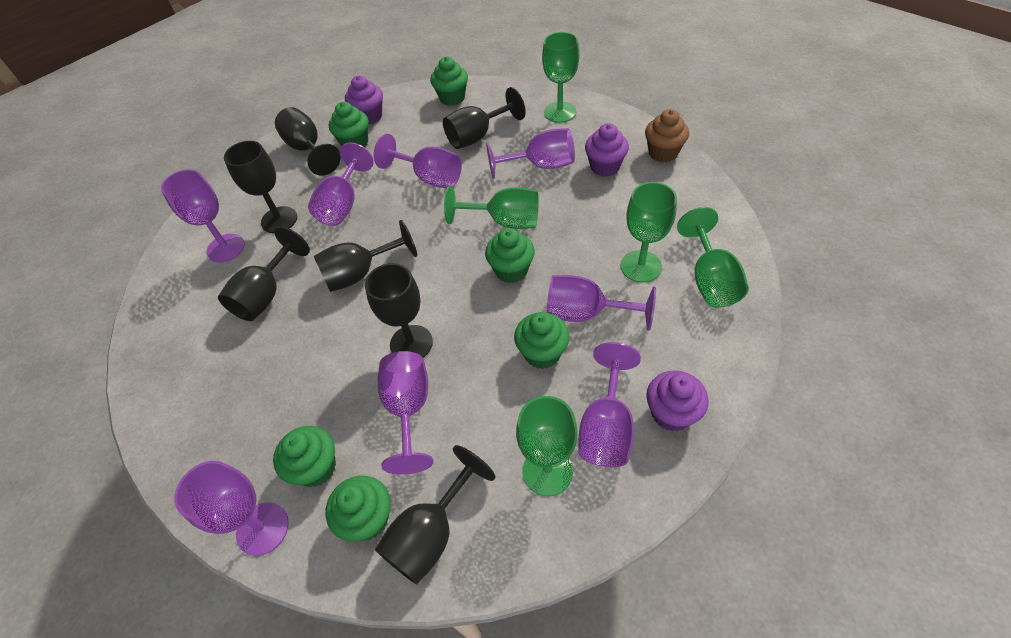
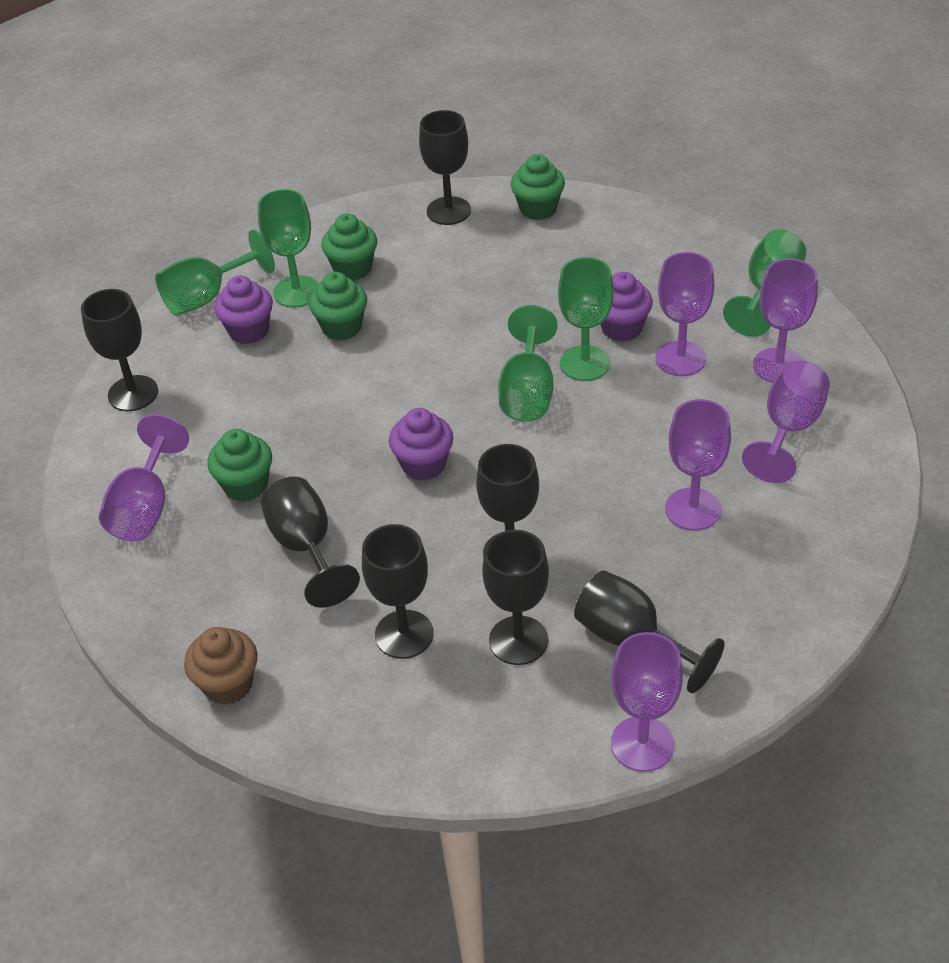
green cupcake: [273,426,336,487] [326,476,391,541] [329,102,369,147] [430,57,468,106] [485,228,535,283] [514,312,570,369] = 6 -> [207,429,272,502] [309,272,367,340] [321,214,377,281] [511,154,565,220] = 4
purple goblet: [161,169,245,263] [174,461,289,556] [308,142,374,226] [374,134,462,188] [378,351,434,475] [486,128,575,179] [547,275,656,331] [578,342,641,467] = 8 -> [99,414,189,541] [611,632,683,772] [656,252,714,376] [665,399,731,530] [742,360,830,483] [753,258,818,383] = 6

